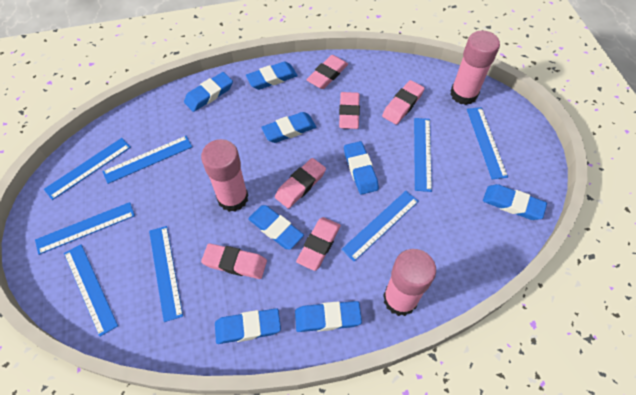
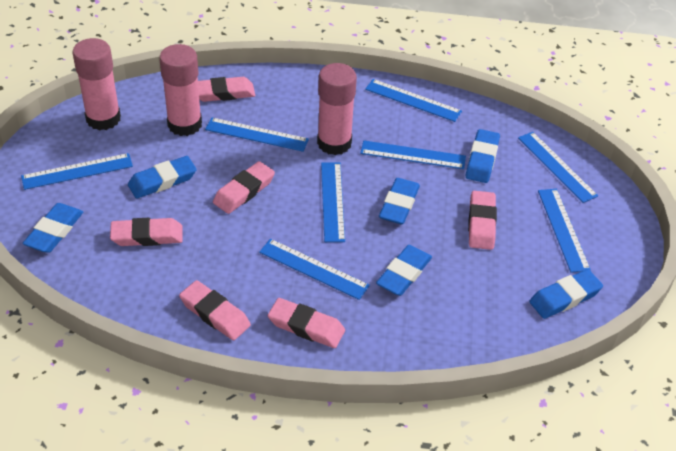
blue eraser: [184,72,233,112] [215,308,281,344] [246,62,298,90] [248,205,304,250] [261,112,316,143] [295,301,362,332] [344,141,379,195] [483,184,547,220] = 8 -> [23,203,83,253] [128,156,197,199] [376,245,432,296] [379,178,420,224] [466,129,500,183] [529,269,603,319] = 6

